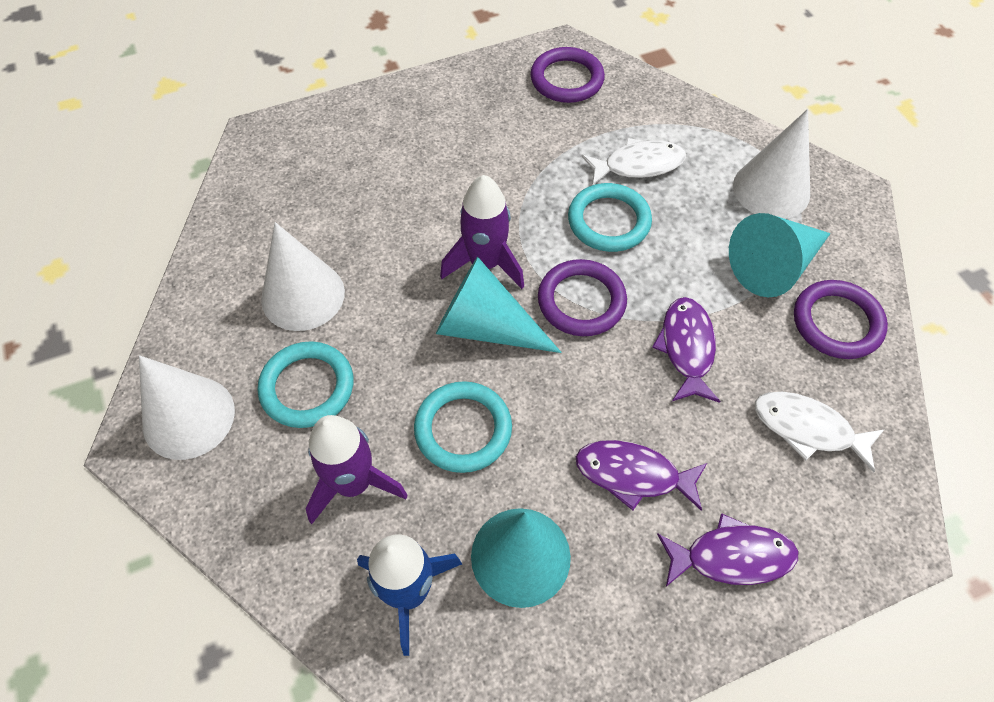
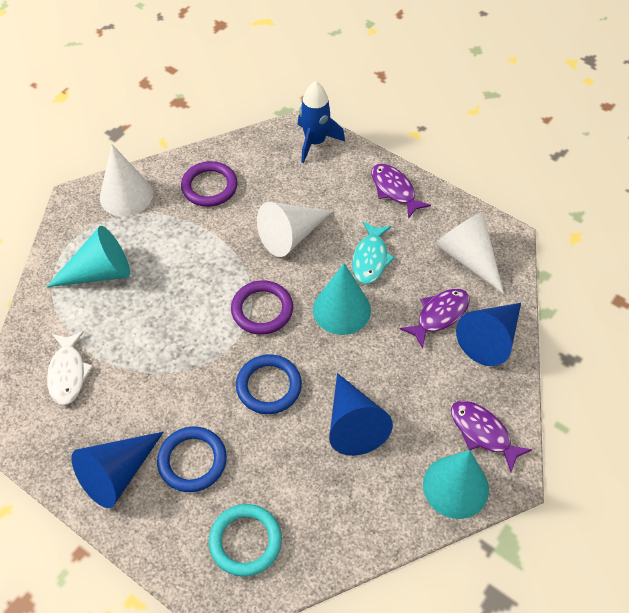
blue cone: none = 0 -> [71,432,164,508] [329,373,393,456] [456,303,521,366] = 3
blue ring: none = 0 -> [157,426,227,492] [236,354,302,414] = 2
purple ring: [530,47,605,103] [538,259,627,336] [794,280,888,359] = 3 -> [181,161,237,207] [231,281,293,335] = 2
purple rocket: [306,415,408,524] [440,175,524,289] = 2 -> none = 0
turquoise fish: none = 0 -> [352,222,395,284] = 1
turquoise ring: [258,341,354,428] [414,381,512,473] [568,183,652,252] = 3 -> [209,504,282,577] = 1
white fish: [581,138,686,185] [755,392,885,473] = 2 -> [47,331,93,405] = 1

